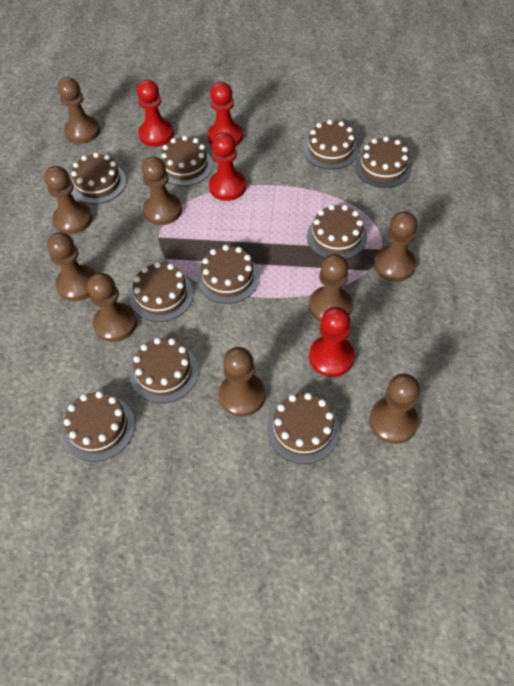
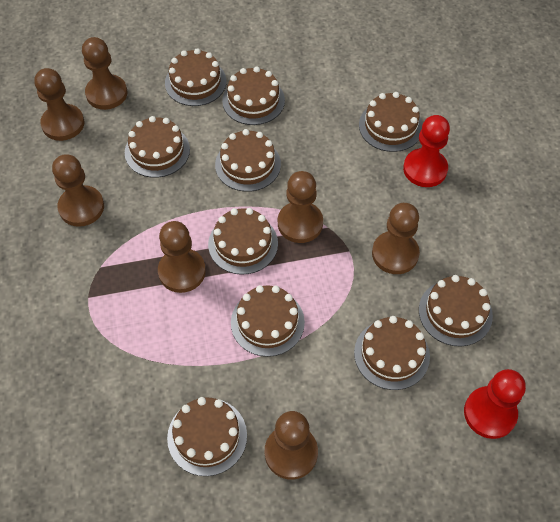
brown pawn: [44,166,93,234] [47,232,96,301] [58,77,100,144] [87,273,137,342] [142,156,182,225] [219,347,265,417] [309,254,352,322] [369,373,420,444] [374,211,417,282] = 9 -> [34,68,84,141] [52,154,104,227] [82,37,127,110] [158,221,206,293] [265,411,318,480] [278,171,323,243] [372,203,420,274] = 7
red pawn: [137,80,174,147] [207,82,243,147] [209,132,246,201] [309,307,355,377] = 4 -> [403,115,450,187] [464,369,526,439] = 2

